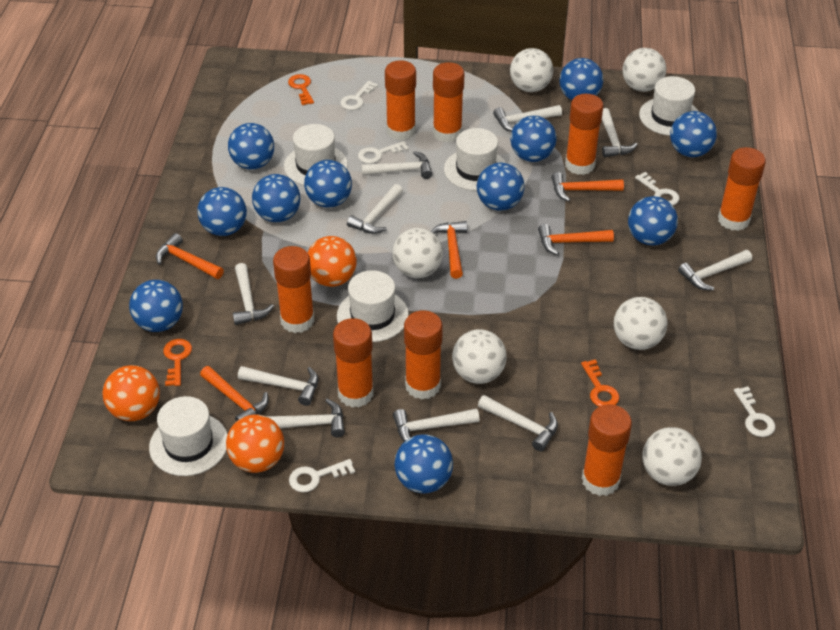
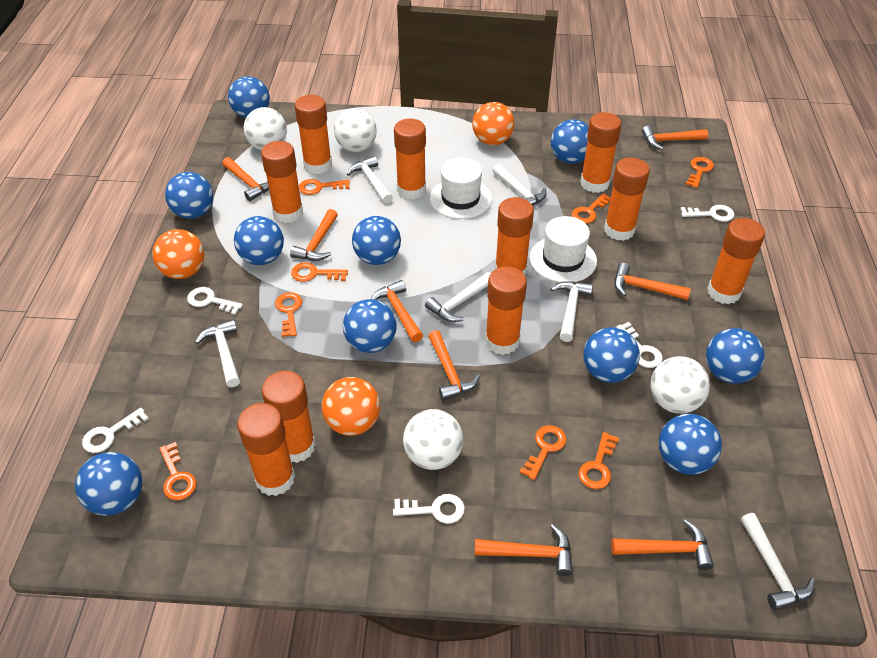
blue ball: [129,280,183,332] [197,187,247,236] [228,123,274,170] [252,174,300,222] [304,160,352,208] [394,434,453,493] [477,163,525,211] [510,115,557,162] [559,58,603,100] [628,196,678,245] [670,111,717,157] = 11 -> [75,452,143,516] [165,172,213,219] [228,76,270,118] [234,216,284,265] [343,299,397,353] [352,216,401,265] [551,119,589,164] [583,327,640,383] [659,414,722,475] [706,328,765,384] = 10
orange glue stick: [273,246,314,333] [333,318,374,408] [385,60,416,140] [404,310,443,400] [433,62,464,142] [565,94,603,175] [582,404,632,496] [718,147,766,231] = 8 -> [237,403,295,496] [261,141,303,223] [262,371,316,463] [295,95,332,174] [394,119,426,200] [485,266,527,355] [495,197,534,275] [580,112,622,193] [604,157,650,241] [707,218,765,304] = 10
orange hammer: [156,233,224,279] [200,366,269,422] [431,221,468,279] [538,224,614,255] [551,172,624,202] = 5 -> [222,157,269,201] [290,209,338,261] [371,280,423,342] [428,330,480,401] [475,524,573,576] [611,519,714,570] [614,263,691,300] [642,126,708,150] = 8
orange key: [163,339,192,386] [288,74,314,105] [581,359,619,407] = 3 -> [159,442,196,500] [275,292,302,337] [291,263,348,282] [299,179,350,195] [520,425,566,480] [572,193,611,224] [578,432,619,489] [685,157,714,188] = 8
white ball: [392,228,443,278] [452,329,507,384] [510,48,553,92] [614,297,667,350] [623,48,666,92] [642,427,702,486] = 6 -> [244,107,287,150] [334,108,377,152] [403,409,463,470] [650,356,710,413] = 4
white hammer: [233,263,274,325] [238,366,319,406] [266,399,345,437] [347,184,403,234] [361,151,432,179] [393,408,480,442] [478,395,558,451] [493,105,562,132] [602,108,638,157] [678,250,752,291] = 10 -> [195,319,240,387] [347,156,393,204] [425,272,491,322] [493,164,546,206] [551,281,593,342] [741,513,815,611] = 6
white hat: [149,396,228,476] [284,124,348,185] [337,270,409,342] [444,128,506,191] [639,76,698,136] = 5 -> [430,158,492,219] [530,216,597,282] = 2

